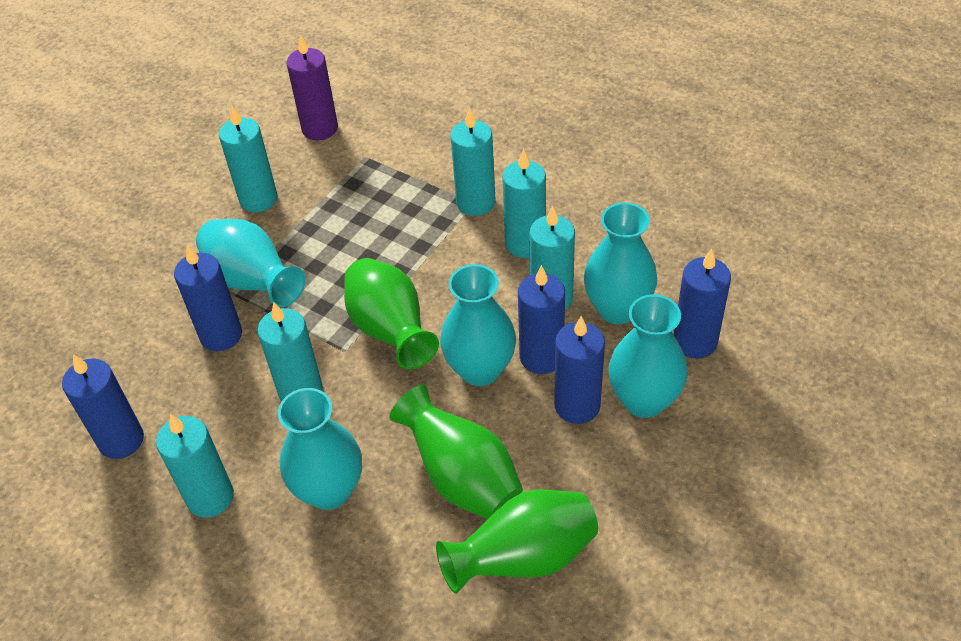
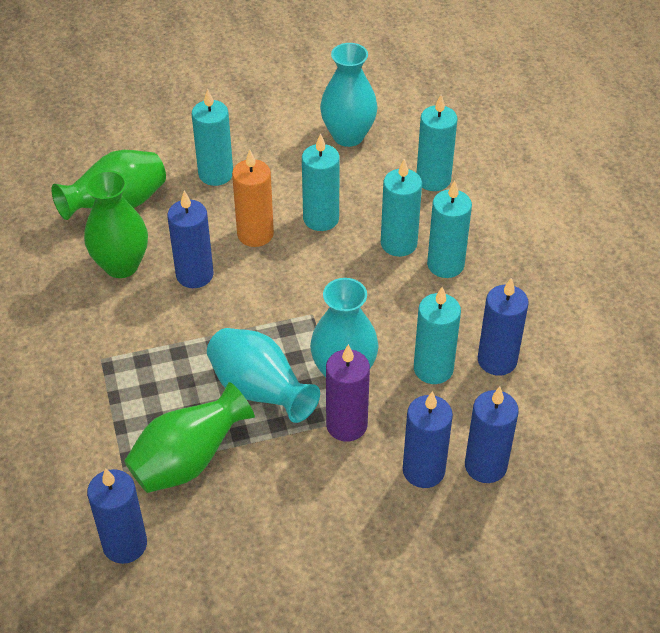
orange candle: none = 0 -> [232,150,274,247] = 1
turquoise vase: [196,219,305,307] [278,388,362,510] [440,264,516,386] [584,202,658,324] [608,294,687,418] = 5 -> [207,328,320,423] [310,278,378,377] [320,43,378,147] = 3

